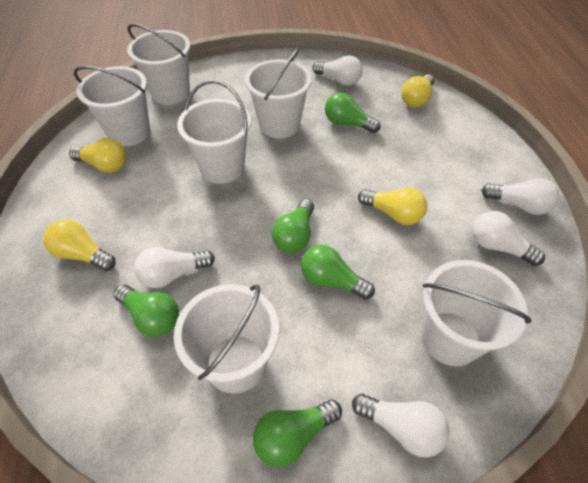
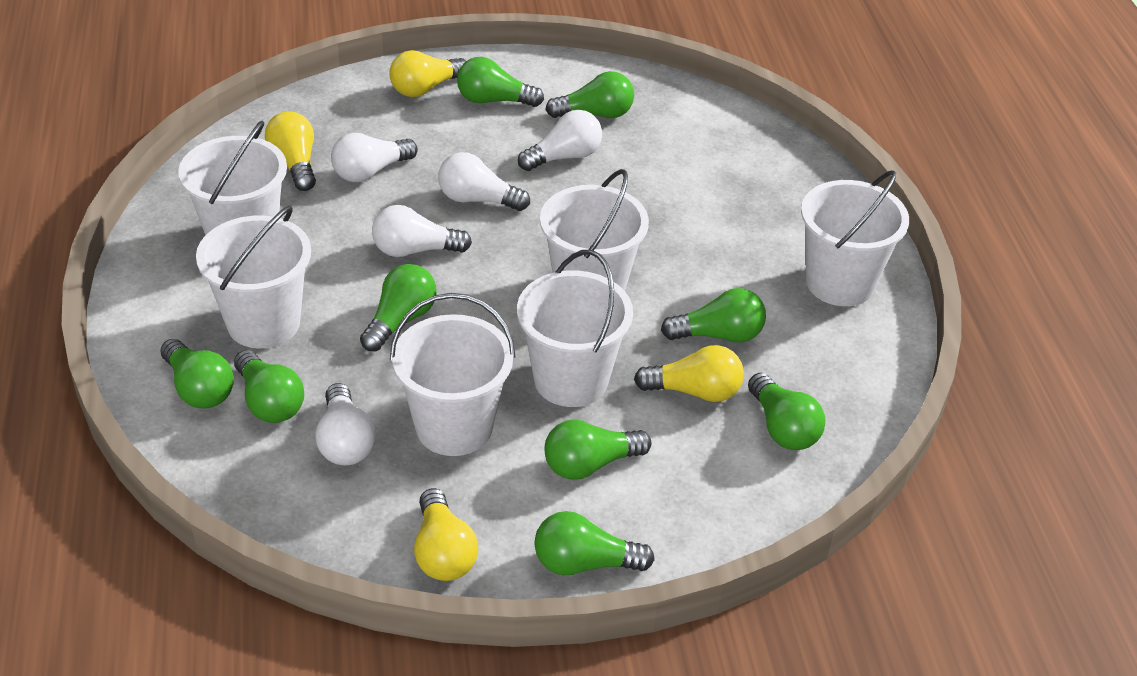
green light bulb: [114,284,179,337] [253,399,342,467] [272,199,314,253] [301,245,375,299] [325,92,381,133] = 5 -> [160,339,234,409] [234,350,304,423] [360,264,437,351] [457,57,544,107] [534,511,655,575] [545,71,634,118] [545,419,651,480] [661,288,766,342] [748,373,825,450] = 9

